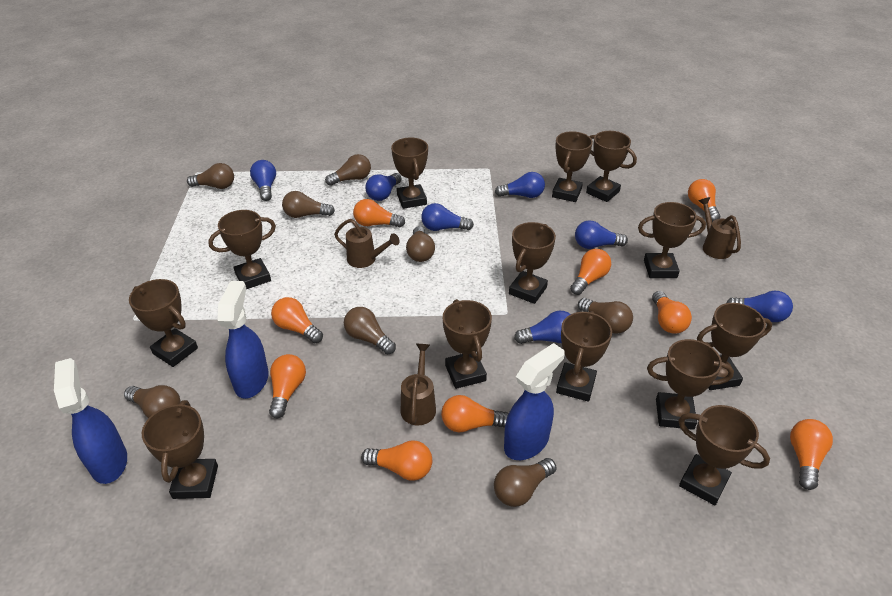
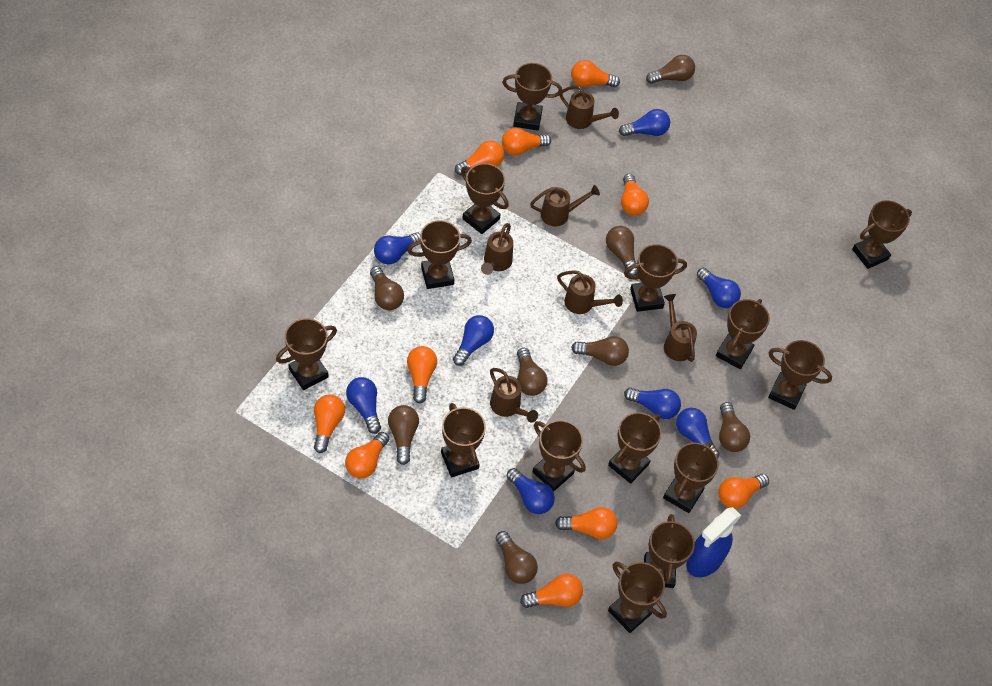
blue light bulb: [250,160,276,201] [366,173,402,201] [421,203,474,231] [495,172,545,198] [514,311,570,344] [575,220,628,249] [726,291,793,322] = 7 -> [346,377,381,434] [374,232,420,264] [453,315,494,366] [507,468,555,514] [619,109,670,136] [624,388,681,419] [676,408,720,458] [697,268,741,308] = 8
blue spray bottle: [54,358,127,484] [217,281,269,399] [504,343,565,460] = 3 -> [686,507,741,577] = 1
brown trophy: [129,279,198,367] [142,400,218,499] [208,210,276,289] [391,137,428,209] [443,299,492,389] [509,222,556,304] [552,131,593,202] [556,311,612,402] [586,131,637,202] [638,202,706,278] [647,339,734,430] [678,405,770,505] [697,303,772,390] = 13 -> [276,318,337,390] [407,220,472,289] [441,403,486,477] [461,163,509,234] [502,63,562,131] [532,420,586,492] [608,412,662,484] [608,561,667,633] [624,244,687,312] [644,514,695,588] [663,441,719,513] [716,299,770,369] [768,340,832,410] [852,200,912,269] = 14
brown watering can: [334,219,399,268] [401,344,436,425] [699,197,741,259] = 3 -> [481,223,513,275] [490,368,538,423] [530,185,600,226] [557,270,623,314] [560,86,619,129] [664,294,697,362] = 6
orange light bulb: [269,354,306,418] [271,297,323,343] [353,199,405,227] [361,440,432,481] [441,395,509,432] [570,249,611,295] [652,291,692,334] [688,179,720,222] [790,419,833,490] = 9 -> [314,395,345,453] [345,432,389,479] [407,346,437,404] [455,140,504,175] [502,128,551,155] [520,573,583,608] [555,507,617,539] [571,60,620,87] [621,174,649,216] [718,474,769,508] = 10

